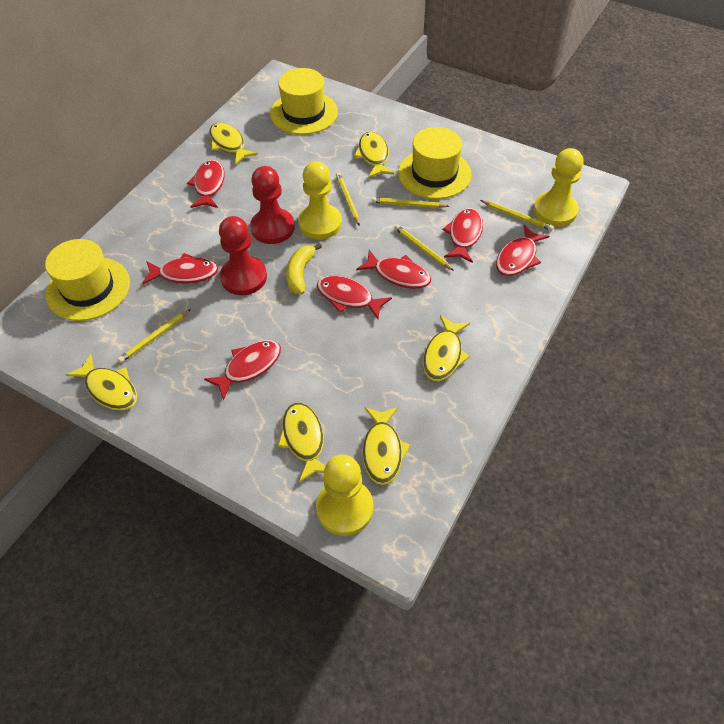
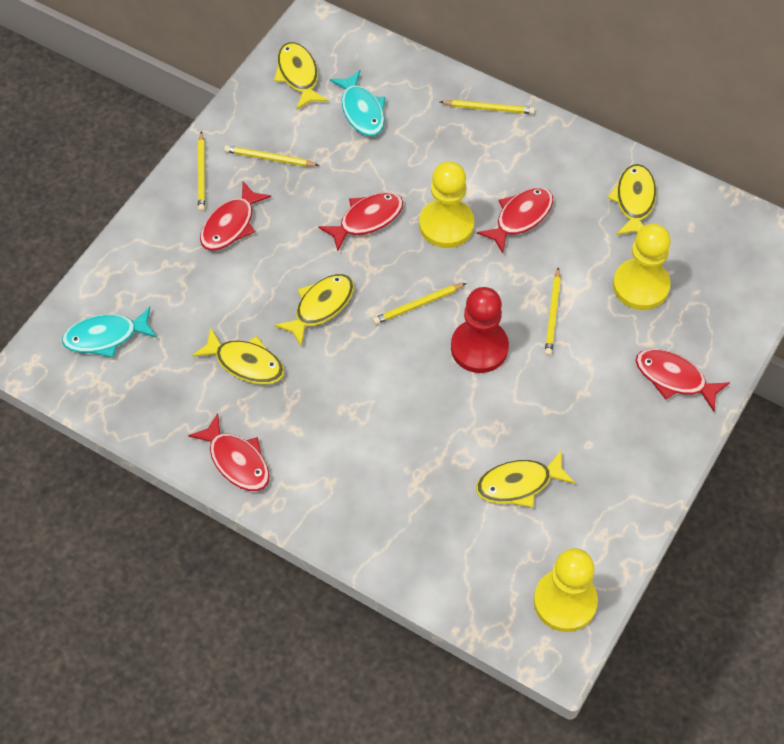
red fish: [142,253,218,284] [187,160,225,208] [204,340,281,401] [317,276,392,319] [356,250,431,289] [442,208,483,263] [496,225,549,276] = 7 -> [188,413,270,491] [200,181,271,251] [318,192,403,251] [477,187,553,253] [636,349,730,411] = 5
red pawn: [219,216,267,295] [250,166,295,244] = 2 -> [451,287,509,373] = 1
turquoise fish: none = 0 -> [62,307,157,358] [329,70,386,136] = 2
yellow banana: [286,243,322,294] = 1 -> none = 0
yellow fish: [66,354,137,411] [209,123,258,165] [278,403,325,483] [354,132,394,178] [362,407,411,485] [423,315,470,381] = 6 -> [192,327,284,384] [274,42,329,110] [274,274,354,346] [476,450,575,508] [607,164,656,235] = 5
yellow hat: [45,239,130,321] [270,68,338,135] [398,127,472,199] = 3 -> none = 0

